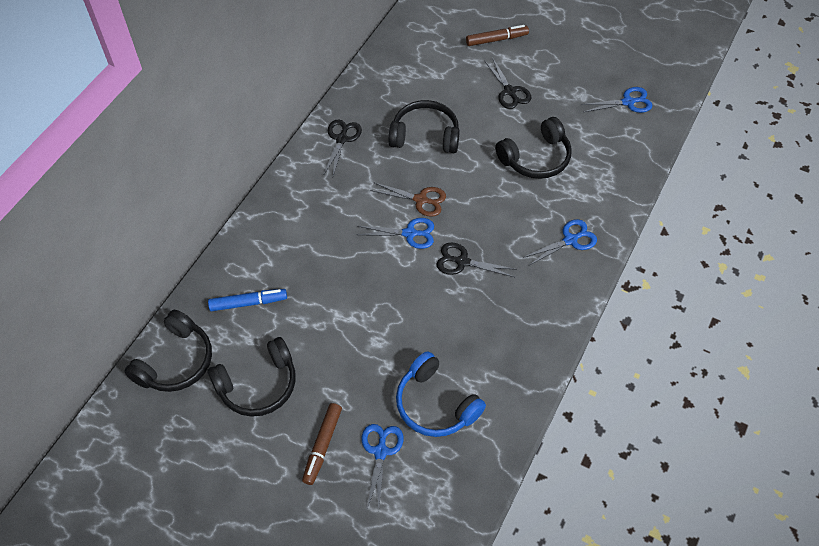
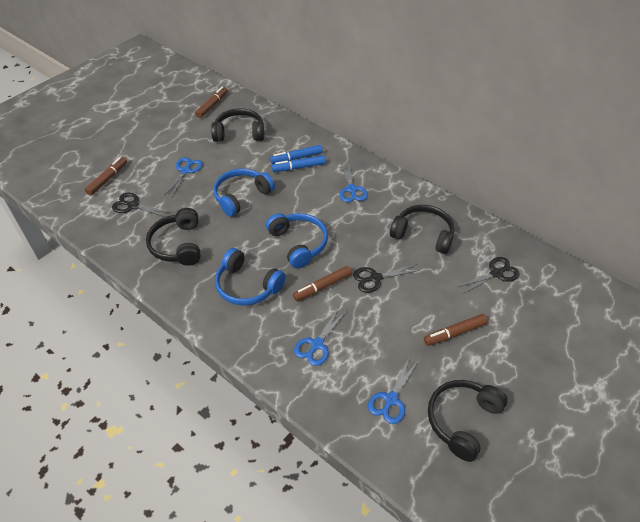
blue headphones: [396,351,486,437] = 1 -> [213,168,275,217] [215,248,286,306] [266,213,328,268] = 3
blue marker: [208,289,287,311] = 1 -> [270,145,323,164] [272,155,326,172] = 2
brown marker: [302,403,342,485] [466,25,529,46] = 2 -> [85,157,127,196] [195,86,228,118] [293,266,352,301] [424,314,488,346] = 4
brown scissors: [370,182,446,217] = 1 -> none = 0

